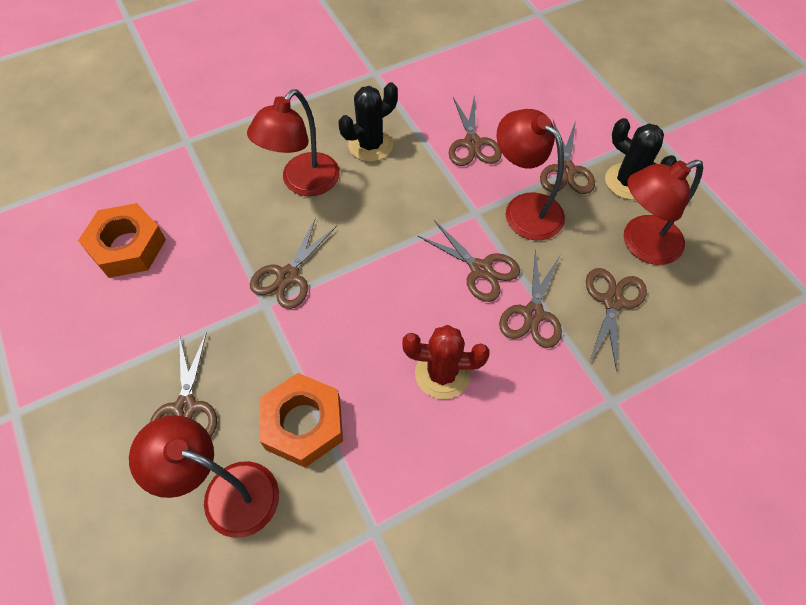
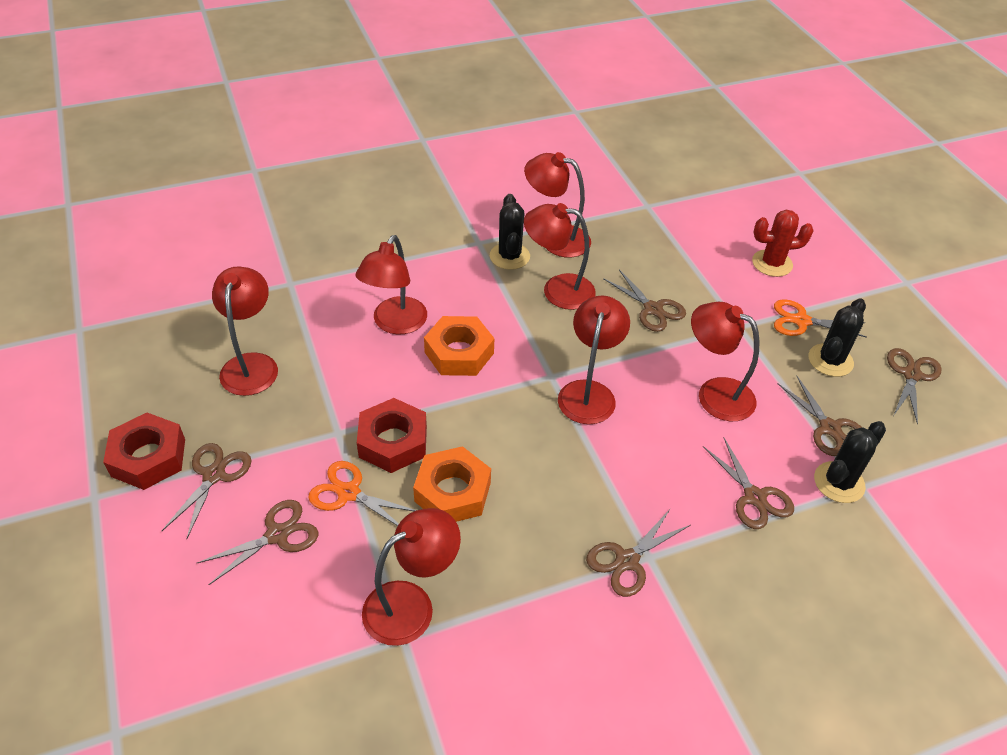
black cactus: [339,82,398,162] [605,118,677,200] = 2 -> [490,194,530,270] [809,299,866,377] [814,421,886,503] = 3
orange scissors: none = 0 -> [308,461,416,526] [774,299,867,338] = 2
red lamp: [129,415,279,538] [247,89,340,196] [497,109,565,241] [624,160,703,265] = 4 -> [212,266,278,396] [355,235,427,334] [362,508,461,646] [524,152,591,258] [524,203,596,310] [558,296,630,424] [691,302,759,421] = 7
red nut: none = 0 -> [103,413,185,490] [357,398,427,473] = 2

